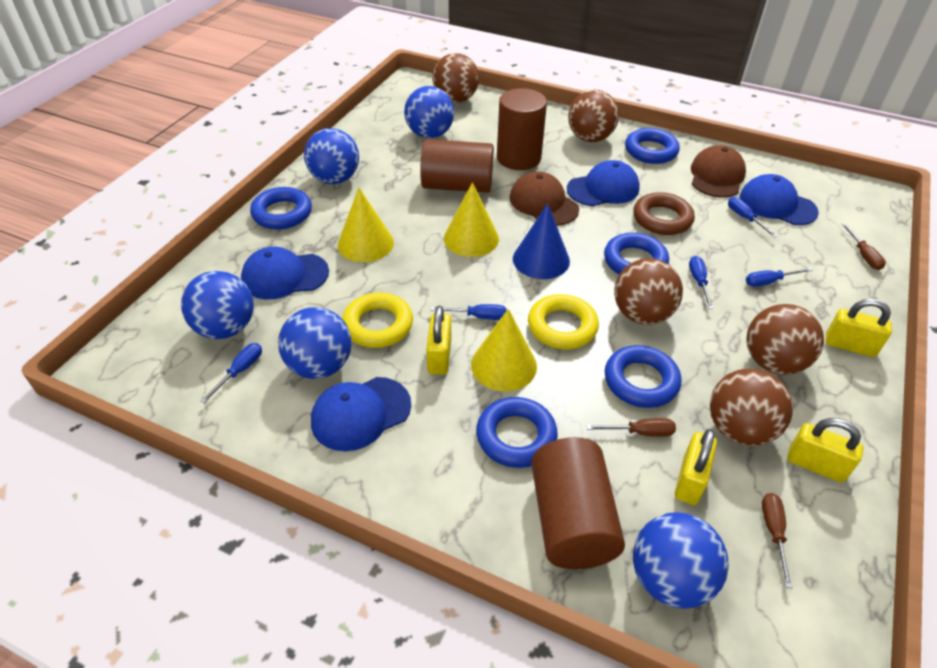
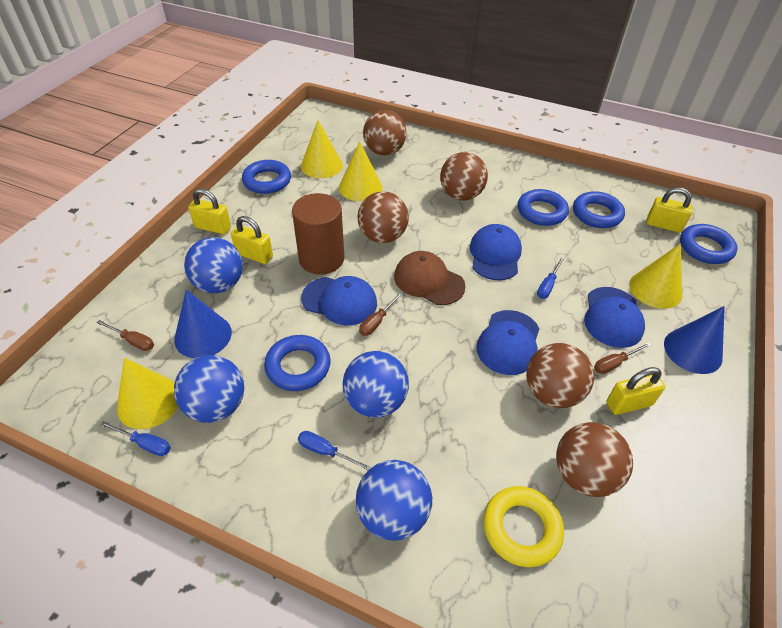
blue ball: [181,271,254,339] [278,307,352,379] [304,128,359,184] [404,86,454,138] [633,512,729,609] = 5 -> [174,355,244,423] [184,237,243,293] [343,351,409,418] [356,460,432,541] = 4
blue cone: [513,203,570,279] = 1 -> [174,290,232,358] [664,306,725,374] = 2
blue screwdriver: [200,343,262,403] [430,304,507,320] [689,256,714,309] [728,197,778,238] [746,267,813,287] = 5 -> [100,421,171,456] [298,431,371,470] [537,258,564,299] = 3
brown cap: [510,171,579,226] [691,145,746,198] = 2 -> [394,251,466,305] = 1
brown cylinder: [420,139,494,193] [497,88,547,170] [531,437,625,569] = 3 -> [292,193,344,274] = 1
brown ring: [633,192,695,235] = 1 -> none = 0
yellow cone: [338,188,394,262] [444,182,499,257] [471,309,537,391] = 3 -> [117,358,178,429] [301,120,343,178] [339,141,382,201] [629,243,682,309] = 4
yellow ring: [342,293,413,348] [528,294,599,349] = 2 -> [483,486,564,567] = 1

